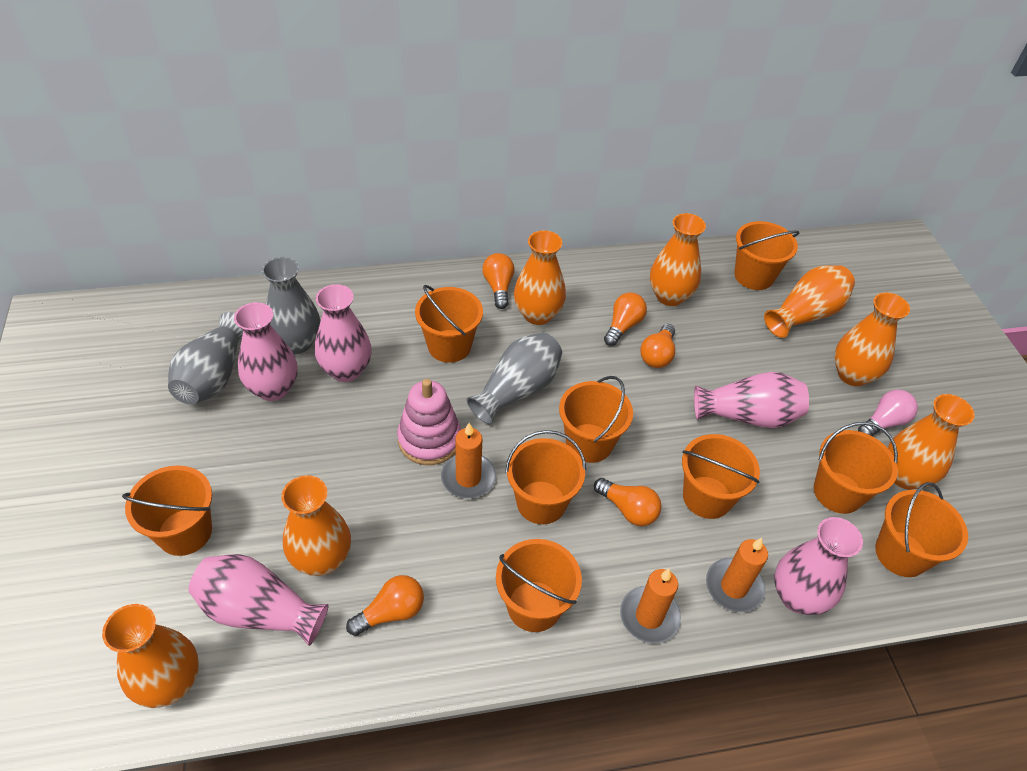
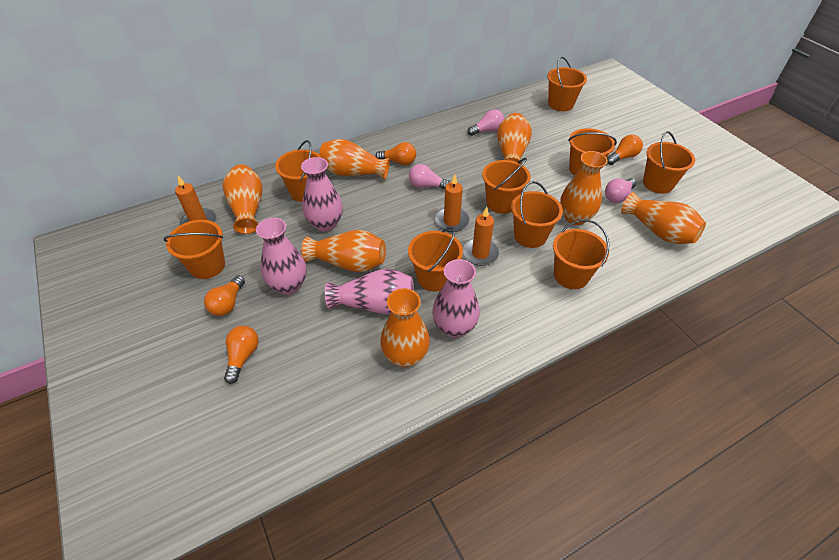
grey vase: [168,312,244,404] [262,257,320,354] [467,332,562,425] = 3 -> none = 0
orange light bulb: [346,575,424,636] [482,253,515,309] [594,478,662,526] [604,292,647,346] [640,324,675,368] = 5 -> [204,275,245,316] [224,326,259,384] [375,142,416,165] [607,135,643,165] = 4
pink light bulb: [858,390,918,436] = 1 -> [409,164,451,189] [467,109,504,136] [605,178,636,203] = 3
pink stacking toy: [397,379,461,465] = 1 -> none = 0
pink vase: [188,554,328,646] [234,302,297,401] [315,284,372,382] [694,372,809,428] [774,517,863,615] = 5 -> [256,218,306,295] [301,157,343,232] [325,269,414,314] [432,259,480,338] = 4

